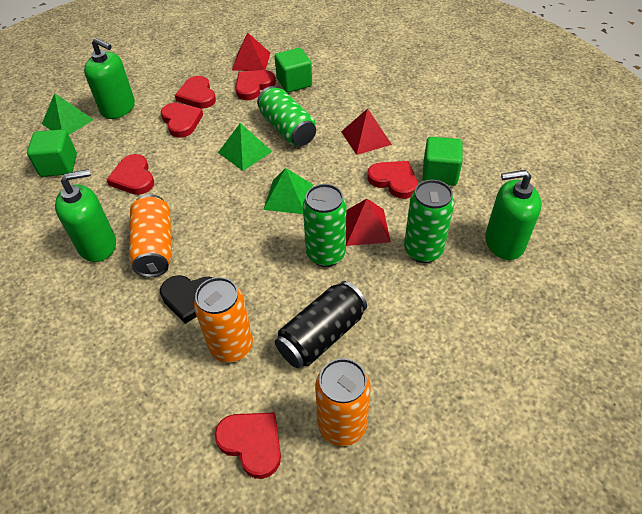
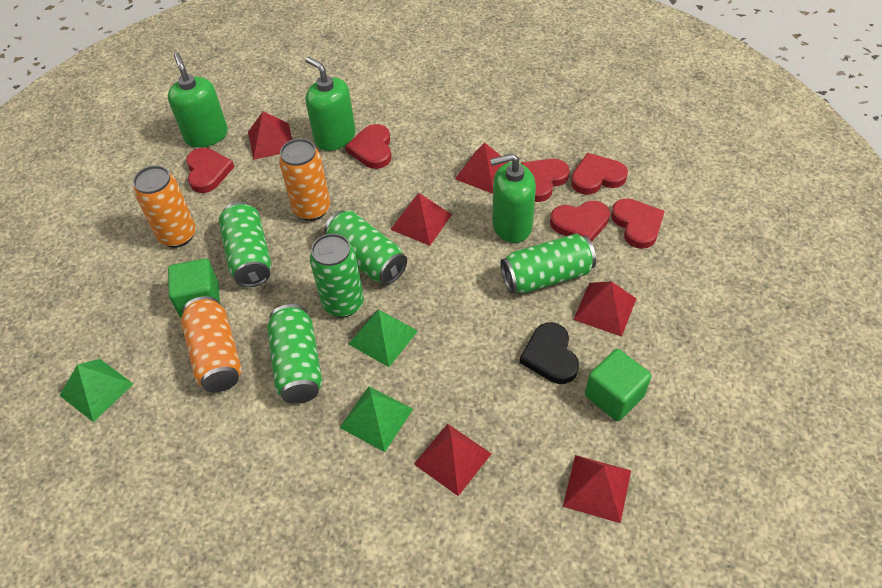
black can: [275,281,367,368] = 1 -> none = 0
green can: [257,86,316,146] [303,184,346,267] [404,180,454,263] = 3 -> [219,202,271,287] [267,304,322,404] [310,233,364,318] [324,211,407,285] [500,233,596,293] = 5
green cube: [27,129,77,177] [275,48,312,93] [422,137,462,186] = 3 -> [168,259,220,318] [585,349,651,421] = 2
red pyramid: [232,33,270,71] [341,108,392,155] [346,199,391,246] = 3 -> [248,111,292,160] [390,193,452,246] [414,424,491,496] [455,142,509,194] [563,455,631,523] [573,281,637,337] = 6

